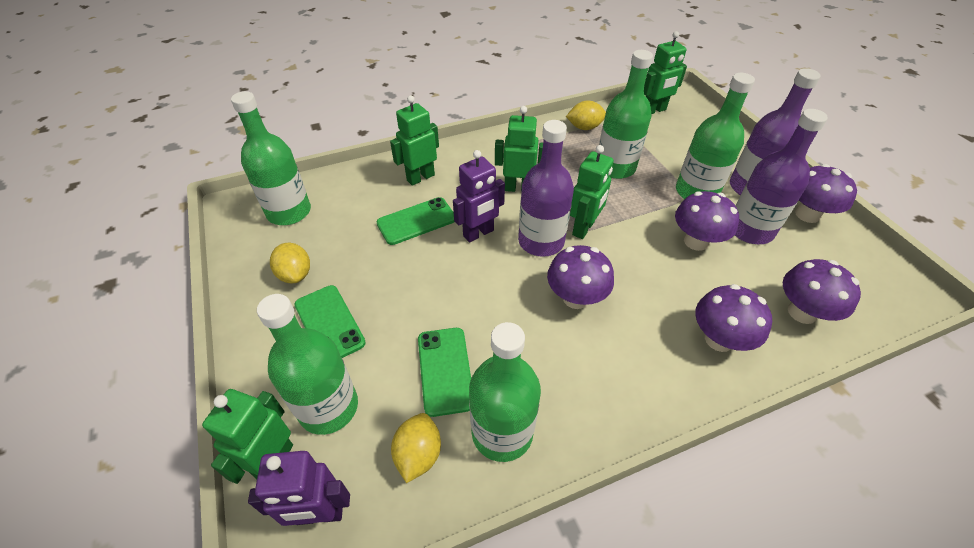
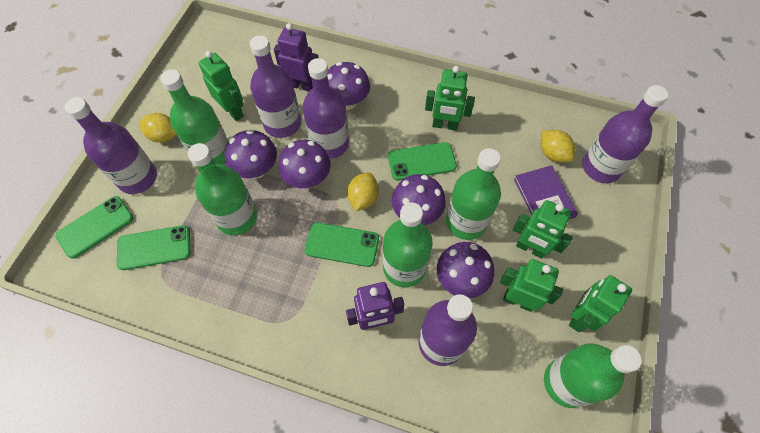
green phone: [294,285,366,358] [377,197,455,245] [418,328,471,417] = 3 -> [56,196,133,259] [117,225,191,270] [305,222,379,267] [388,142,457,181] = 4
purple book: none = 0 -> [514,165,578,219] = 1
purple bottle: [518,120,574,257] [730,68,820,195] [735,109,828,244] = 3 -> [65,97,157,194] [250,36,301,138] [303,58,349,159] [418,294,477,366] [582,85,668,183] = 5

